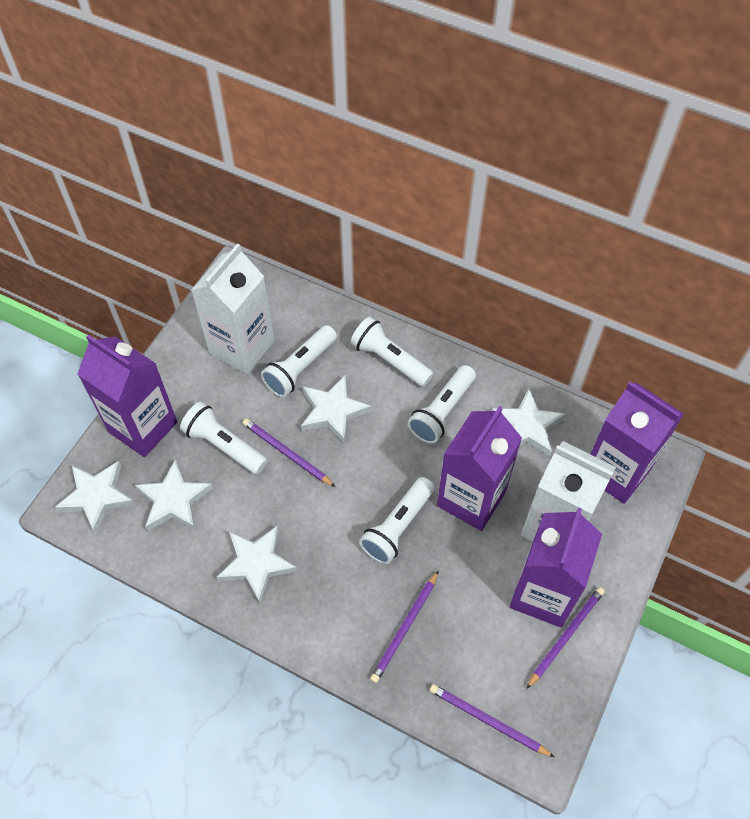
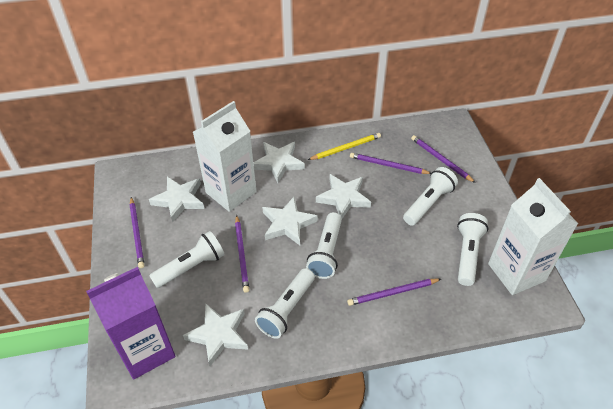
purple carton: [77,334,177,457] [437,406,522,531] [510,507,602,627] [590,382,684,504] = 4 -> [86,267,175,379] = 1
purple pencil: [243,418,336,487] [370,570,439,683] [430,684,554,757] [526,587,605,689] = 4 -> [129,197,144,268] [235,215,249,293] [347,279,441,306] [350,153,431,174] [411,135,476,183] = 5
yellow pencil: none = 0 -> [308,133,381,160] = 1

